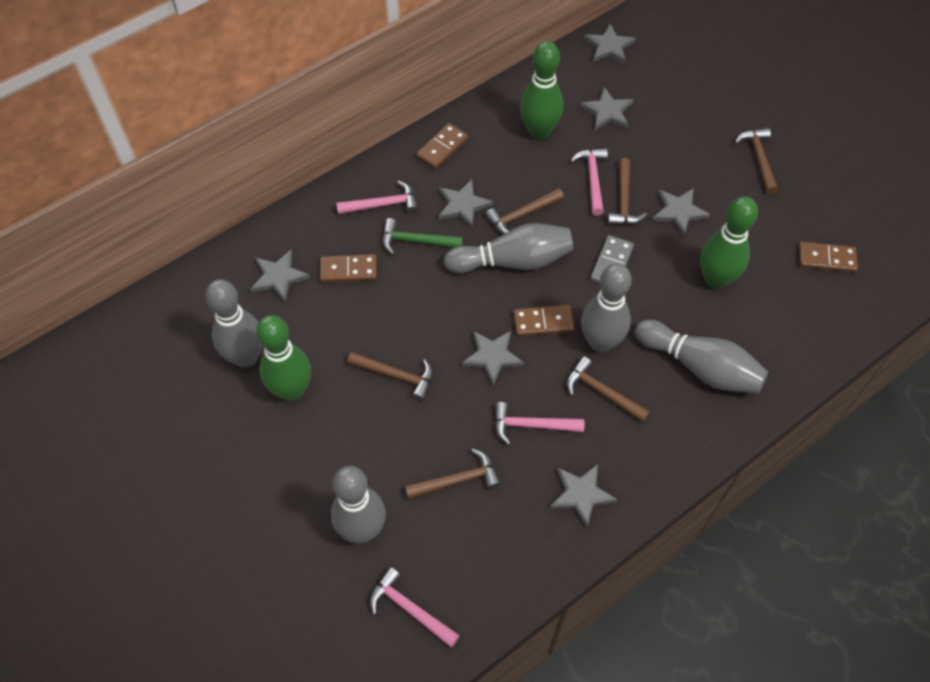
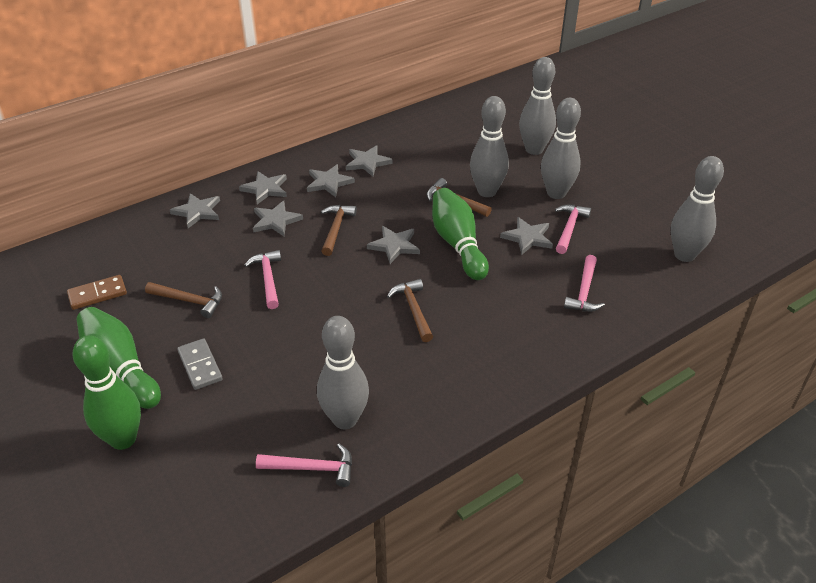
brown domino: [320,254,377,282] [416,123,468,169] [513,305,574,336] [799,242,858,272] = 4 -> [67,275,127,310] = 1
brown hammer: [347,352,433,401] [405,449,500,499] [485,188,564,234] [567,356,650,422] [608,158,647,225] [735,128,778,194] = 6 -> [145,282,222,318] [321,205,357,256] [387,279,433,342] [426,178,492,217] = 4
green hammer: [382,218,463,255] = 1 -> none = 0

